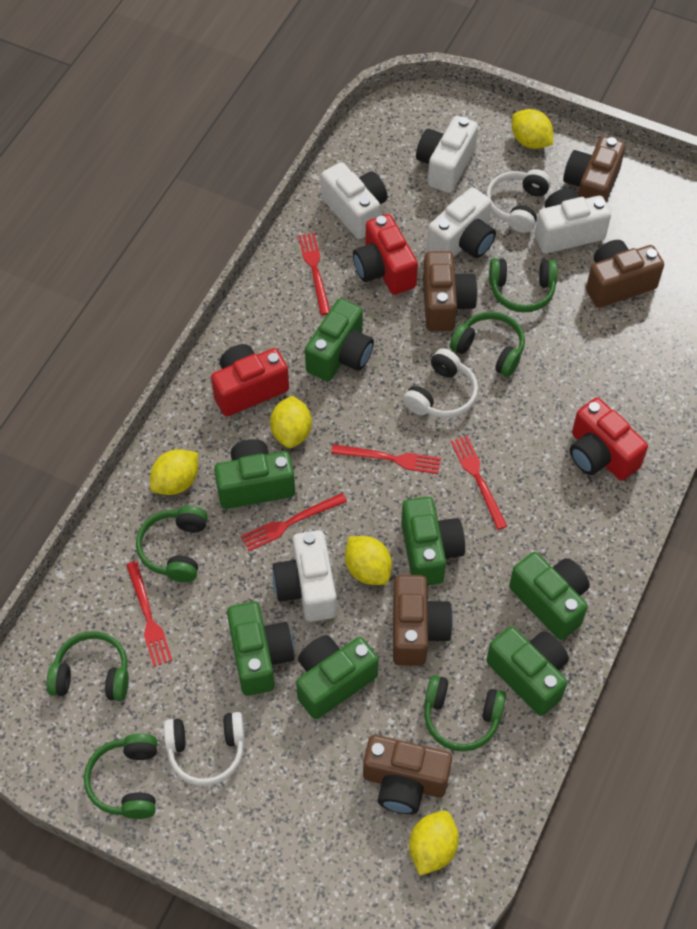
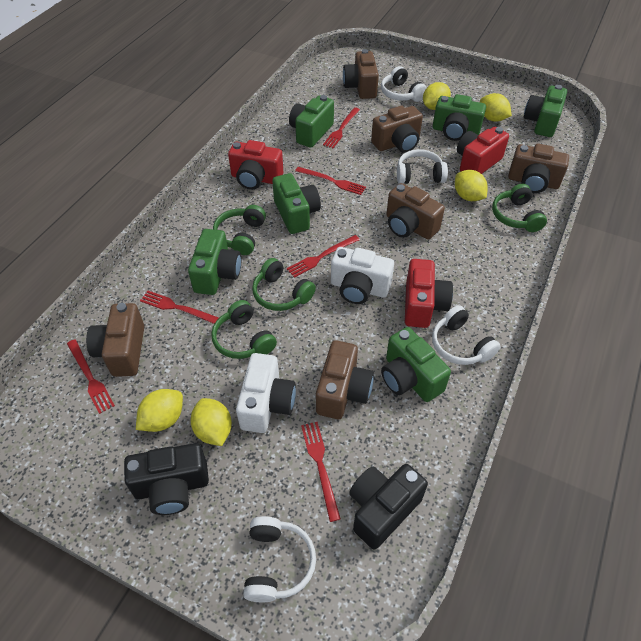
black camera: none = 0 -> [124,443,209,515] [349,464,428,550] = 2
brown camera: [363,735,452,814] [393,575,453,666] [423,251,478,331] [563,136,625,202] [586,240,664,308] = 5 -> [86,303,144,377] [316,340,374,419] [343,49,379,99] [371,106,423,153] [386,183,445,240] [508,143,569,193] = 6
green camera: [214,439,295,509] [227,602,294,696] [296,635,379,719] [305,299,374,381] [401,497,465,586] [486,626,569,716] [509,552,590,640] = 7 -> [188,229,241,295] [272,173,321,234] [289,95,334,148] [381,327,451,402] [433,94,486,141] [524,85,567,137] = 6
green headphones: [47,631,129,701] [84,733,157,819] [136,506,208,583] [424,675,506,752] [450,311,525,377] [489,258,558,313] = 6 -> [211,300,277,359] [213,205,266,255] [252,258,316,311] [492,184,547,232] = 4
red fork: [126,561,172,667] [241,493,347,551] [298,233,330,315] [331,444,441,474] [450,436,507,530] = 5 -> [67,339,115,414] [140,291,219,324] [287,235,360,278] [295,167,366,195] [301,422,341,522] [323,107,360,148] = 6
white camera: [272,530,337,622] [321,162,387,239] [416,116,478,193] [427,187,496,258] [535,188,611,253] = 5 -> [236,353,296,433] [331,247,394,304] = 2
white headphones: [164,712,245,786] [403,348,478,418] [486,169,551,233] = 3 -> [243,516,316,602] [381,66,427,102] [397,149,448,184] [432,305,500,365] = 4

